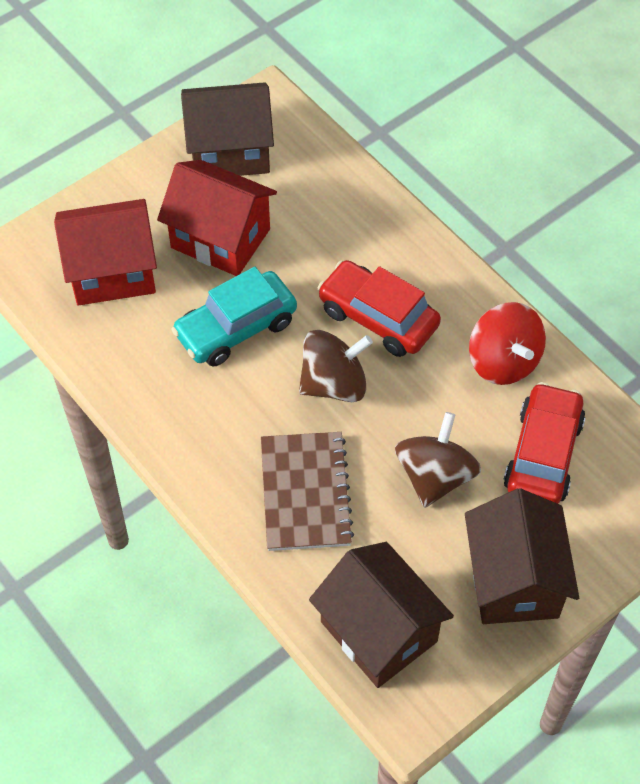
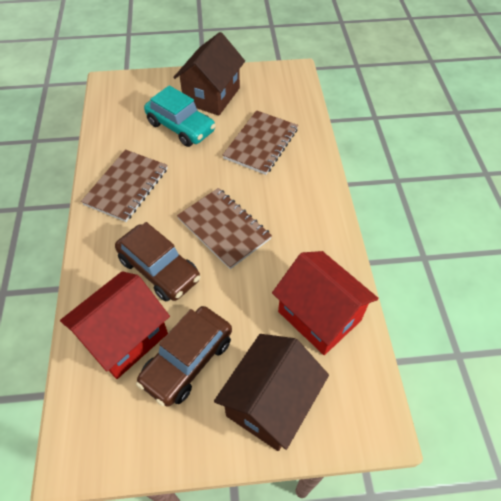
brown car: none = 0 -> [115,222,200,301] [136,306,232,407] = 2
brown house: [181,82,274,176] [309,542,454,688] [465,488,579,624] = 3 -> [173,32,245,116] [214,334,329,451] = 2
brown notebook: [261,432,354,551] = 1 -> [81,149,168,222] [177,188,272,269] [223,110,298,175] = 3
brown spinning top: [299,330,373,402] [395,412,481,508] = 2 -> none = 0
red car: [317,260,441,357] [503,382,586,504] = 2 -> none = 0
red spinning top: [469,302,546,385] = 1 -> none = 0

